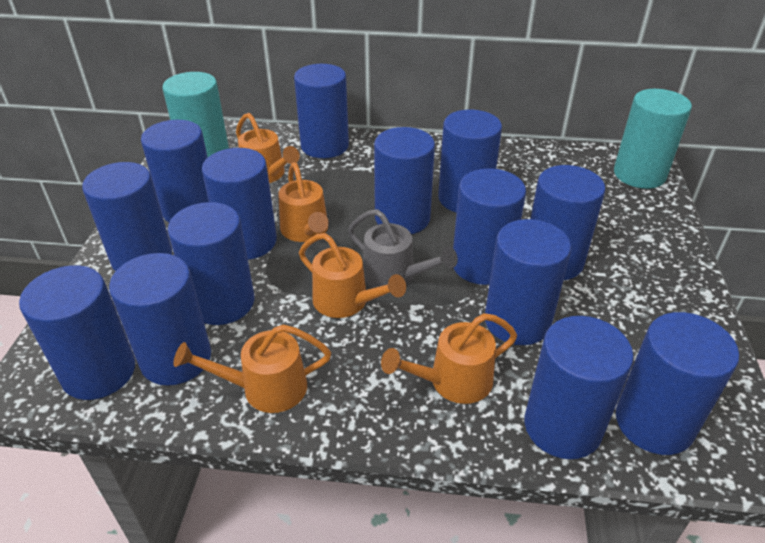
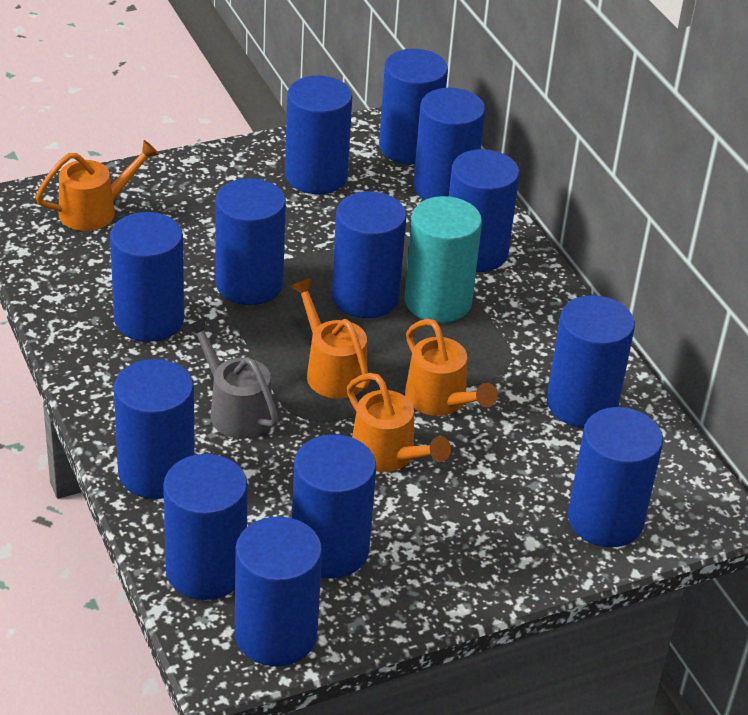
blue cylinder: [19,265,135,400] [82,162,172,271] [109,253,211,385] [141,120,209,222] [168,202,254,325] [202,148,277,260] [294,64,349,158] [374,127,435,234] [438,109,502,213] [453,168,526,285] [485,219,571,345] [524,316,634,459] [530,165,605,280] [616,312,739,455] = 14 -> [110,212,184,342] [114,359,195,499] [163,454,248,600] [215,178,286,305] [235,516,322,666] [285,76,352,194] [292,434,376,578] [332,191,406,318] [379,49,448,165] [413,88,485,200] [449,149,519,272] [547,295,635,428] [568,407,663,547] = 13
orange watering can: [173,324,331,413] [236,113,300,183] [278,163,329,242] [299,233,406,318] [381,313,517,404] = 5 -> [36,140,159,231] [290,278,370,399] [347,373,451,472] [405,319,498,416] = 4
turquoise cylinder: [162,72,229,157] [614,89,692,189] = 2 -> [405,196,482,323] = 1

